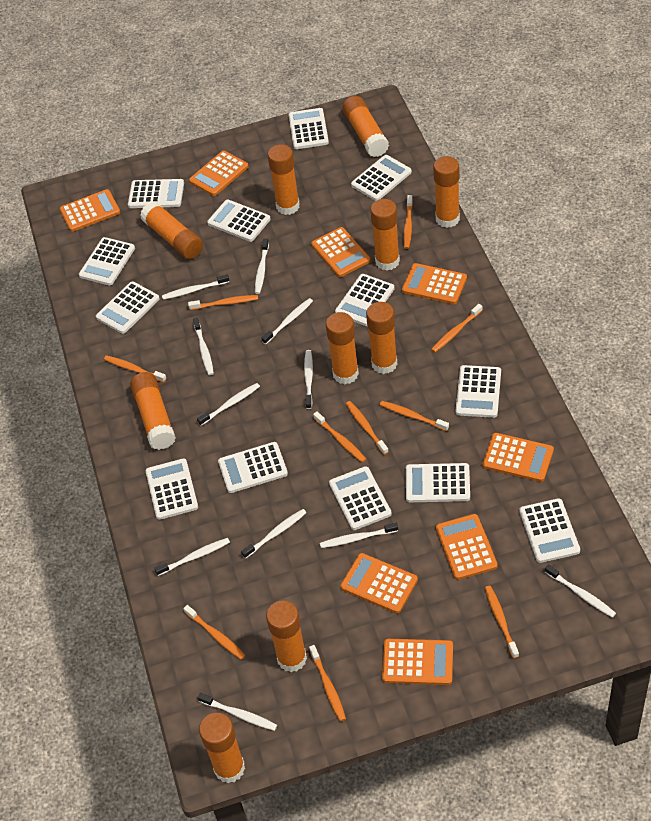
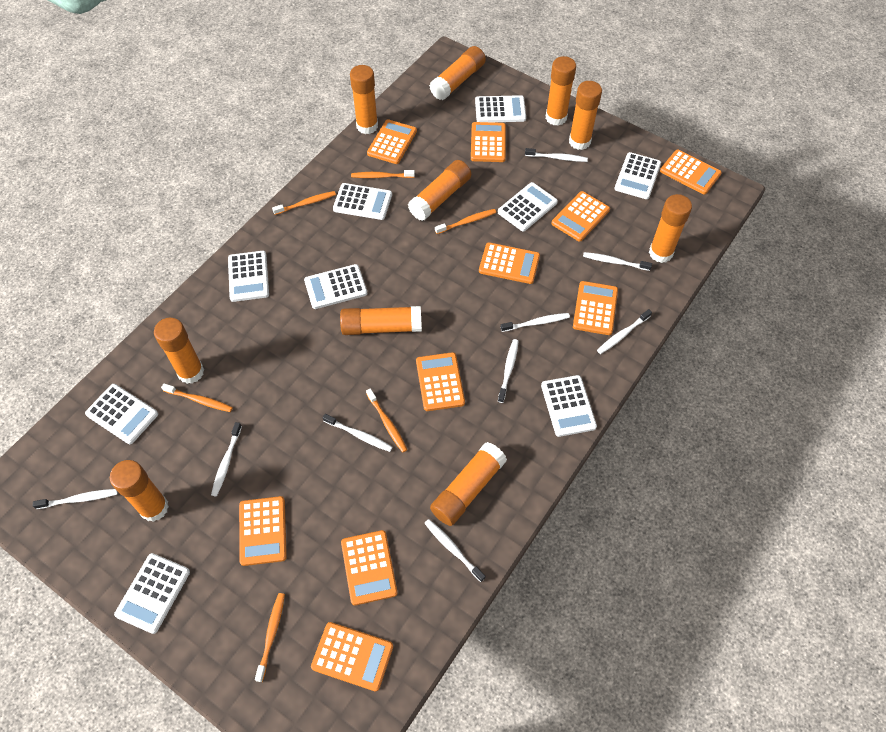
orange calculator: [60,189,120,232] [189,151,249,196] [311,227,371,277] [340,553,418,613] [382,639,453,685] [402,263,467,304] [436,514,498,580] [483,433,554,482] = 8 -> [239,496,287,566] [311,622,393,692] [341,530,398,606] [367,119,417,164] [416,352,465,411] [471,122,506,162] [479,242,540,284] [551,191,610,241] [573,281,618,335] [660,150,722,194] = 10
orange toothbrush: [104,355,167,382] [183,605,246,660] [188,295,258,310] [309,645,346,722] [313,411,366,463] [346,401,388,455] [380,401,449,431] [403,195,413,249] [431,304,483,352] [485,586,519,659] = 10 -> [161,384,233,412] [255,593,285,682] [272,191,336,215] [351,170,415,178] [366,388,408,453] [435,209,496,234] = 6
white calculator: [79,237,135,286] [96,281,160,334] [128,179,184,208] [146,458,198,520] [207,199,271,242] [218,442,288,493] [289,108,329,149] [329,466,392,530] [335,274,394,326] [351,155,412,201] [406,463,470,502] [456,365,501,418] [519,498,580,563] = 13 -> [85,384,158,444] [114,553,190,634] [228,251,269,302] [304,264,367,309] [333,183,392,220] [475,95,526,122] [498,182,558,231] [541,375,597,437] [614,152,661,199] = 9
white toothbrush: [154,538,230,576] [162,274,229,300] [193,318,214,375] [197,383,260,426] [198,693,277,731] [241,509,307,559] [255,238,269,294] [262,298,313,344] [304,350,313,409] [320,523,398,548] [545,564,616,618] = 11 -> [33,489,118,509] [211,422,242,497] [323,414,393,452] [424,519,485,582] [498,339,519,403] [501,313,570,332] [525,148,588,162] [583,252,652,271] [597,309,652,354] = 9

